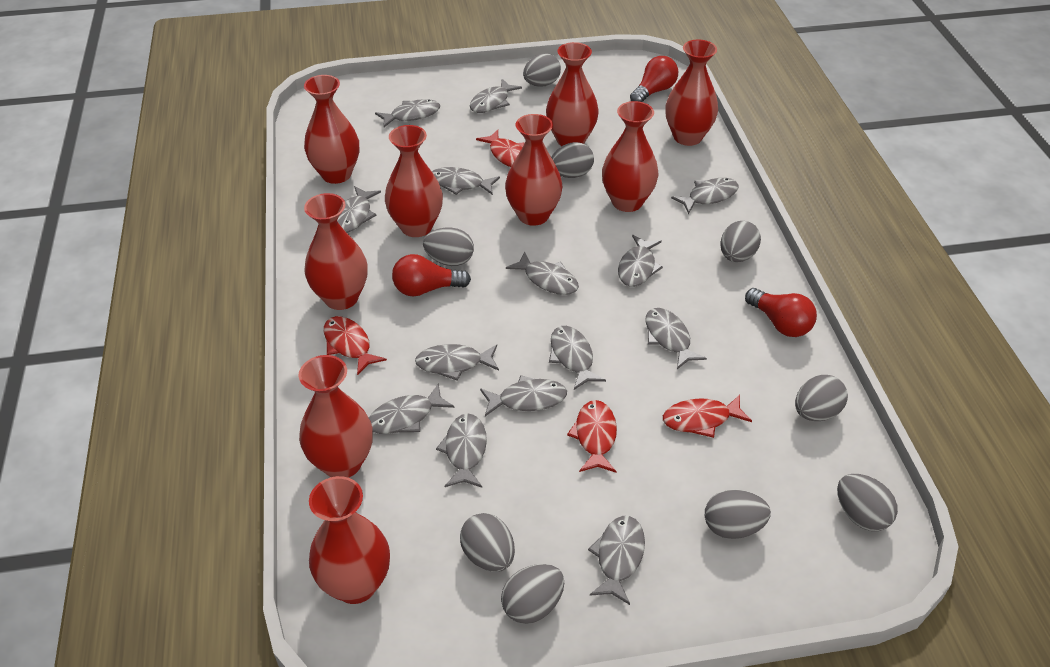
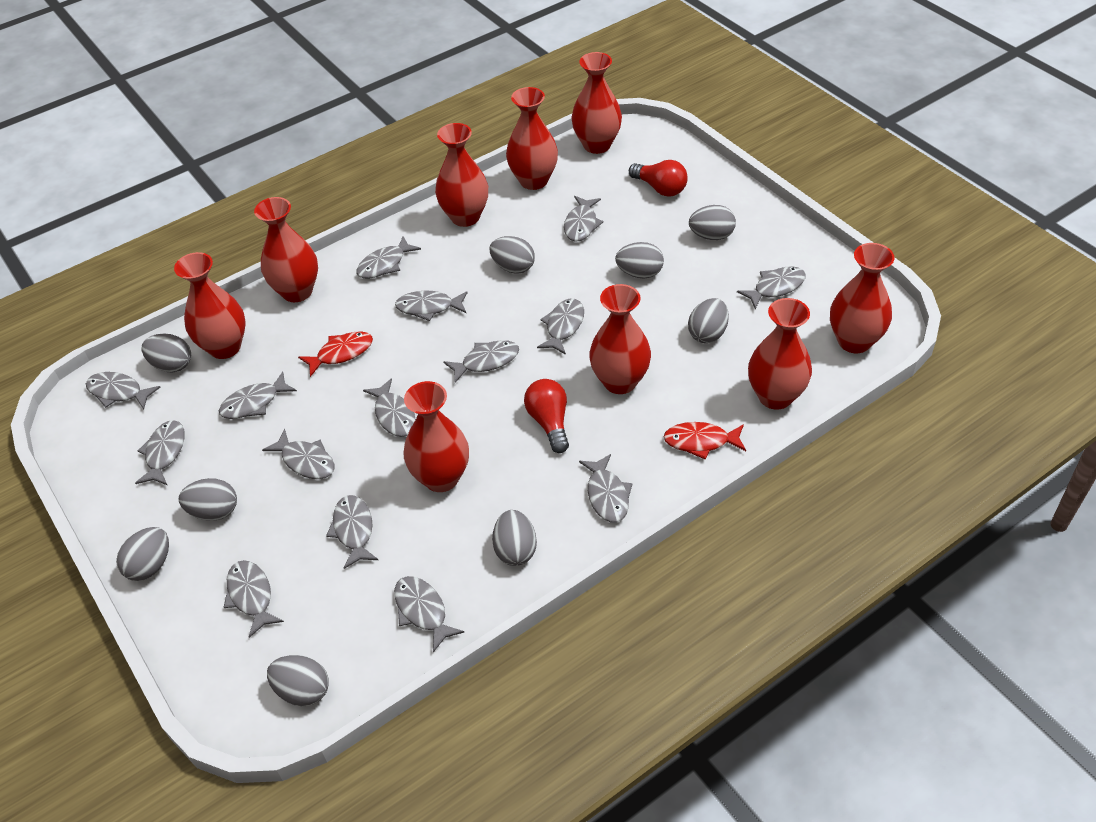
grey fish: [337,186,381,233] [369,383,454,434] [375,99,440,127] [415,344,499,381] [432,167,500,195] [436,413,487,487] [470,79,522,113] [480,375,567,416] [506,251,579,295] [549,326,606,390] [588,516,645,605] [618,235,663,287] [645,308,707,369] [671,178,739,214] = 14 -> [86,372,161,409] [135,420,185,485] [219,372,297,419] [224,560,284,638] [262,429,334,479] [326,495,378,569] [356,236,421,279] [363,378,416,437] [394,576,464,652] [395,291,468,321] [443,340,519,383] [537,299,584,355] [564,196,604,242] [579,454,633,522] [737,266,806,309] = 15
red fish: [324,316,387,376] [476,130,524,167] [567,400,617,472] [663,395,752,438] = 4 -> [298,331,373,377] [664,422,746,460] = 2
red light bulb: [392,254,471,296] [630,56,678,102] [745,288,817,337] = 3 -> [524,379,569,453] [629,160,688,197] = 2

